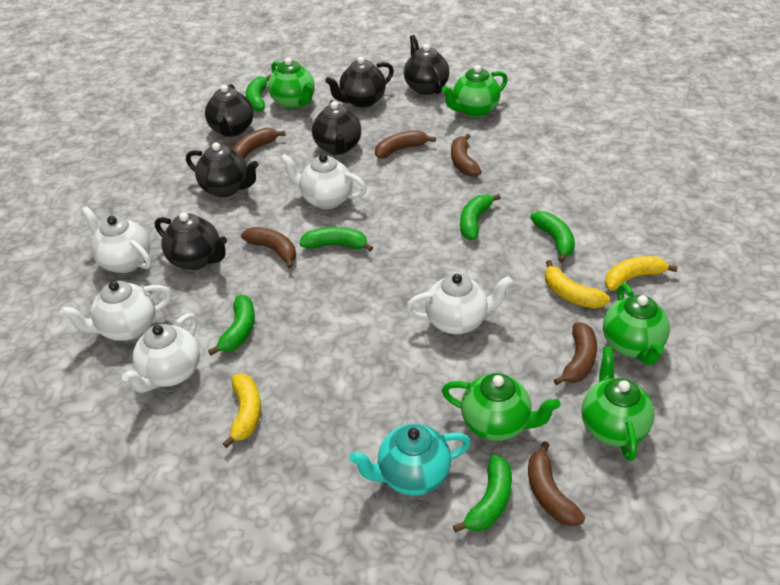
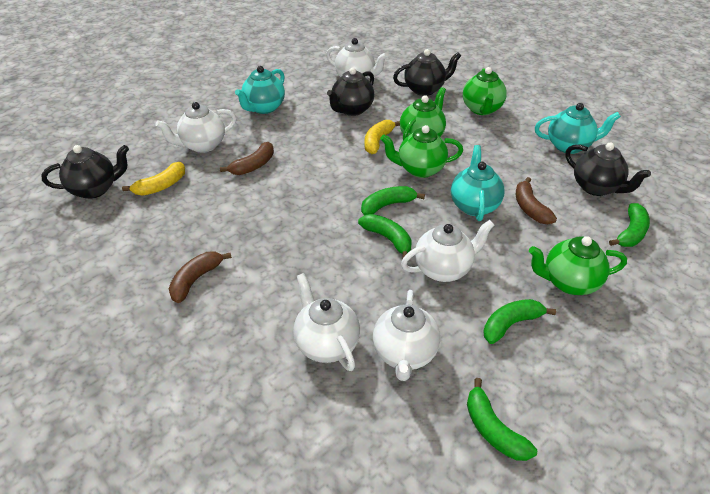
black teapot: [155,212,227,270] [186,142,258,197] [205,84,253,137] [312,100,361,155] [325,57,394,108] [404,35,450,95] = 6 -> [41,145,129,199] [327,68,374,116] [393,49,461,96] [565,143,651,196] = 4
brown banana: [232,127,285,160] [241,227,296,269] [375,130,436,159] [451,133,482,177] [528,441,585,526] [554,322,597,385] = 6 -> [169,251,232,303] [220,142,274,175] [516,177,557,224] = 3
green banana: [208,295,255,356] [246,75,271,112] [300,227,373,251] [453,455,512,532] [460,194,501,240] [530,211,575,263] = 6 -> [358,214,412,258] [361,186,425,215] [467,378,537,461] [483,299,556,344] [609,203,650,247] = 5
green teapot: [268,58,315,109] [442,65,508,117] [442,373,561,441] [581,347,654,461] [603,283,670,365] = 5 -> [380,125,463,178] [400,87,446,140] [463,67,507,115] [529,236,627,295] = 4
turquoise teapot: [349,424,471,496] = 1 -> [235,66,285,114] [451,145,504,221] [535,103,621,154] = 3
yellow banana: [222,374,261,448] [545,260,610,308] [605,256,678,290] = 3 -> [122,162,185,196] [364,120,400,154] = 2

